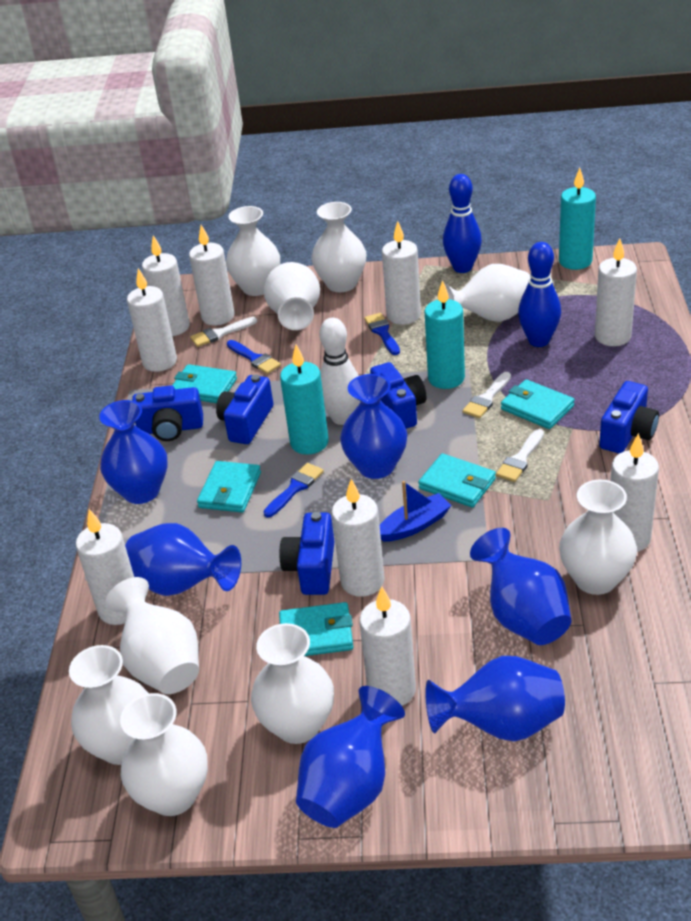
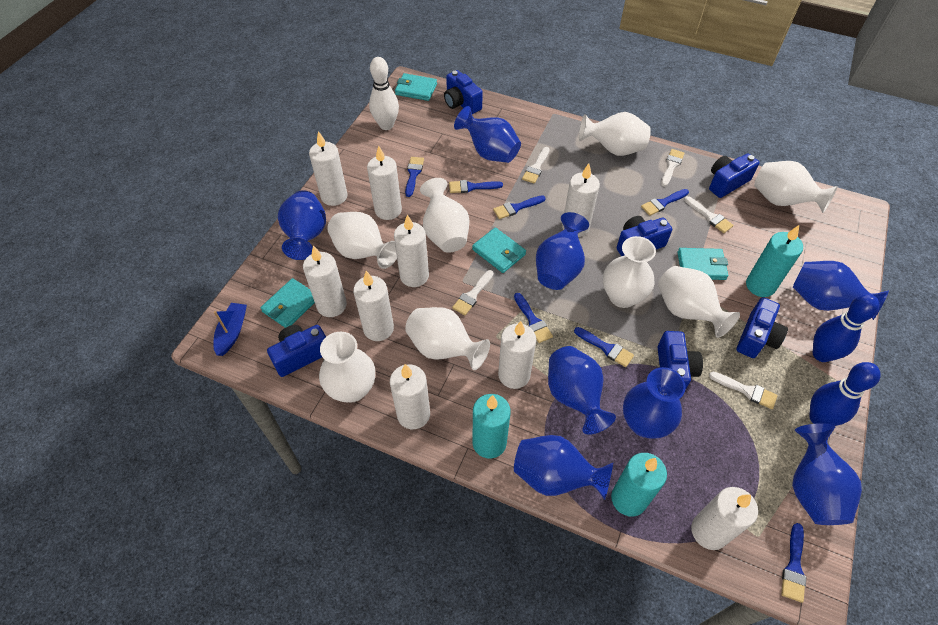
blue brush: [227,340,281,374] [264,463,324,518] [364,313,400,355] = 3 -> [405,157,424,197] [449,180,503,193] [493,195,546,219] [514,293,553,343] [574,327,634,367] [641,189,689,216] [781,523,806,603] = 7
blue camera: [132,385,203,441] [216,375,273,444] [279,512,334,595] [370,362,426,429] [599,381,659,454] = 5 -> [267,325,326,377] [444,70,483,114] [617,216,672,256] [657,331,703,390] [709,153,759,198] [737,297,788,358] = 6
blue vase: [99,400,168,504] [125,523,241,596] [296,686,405,828] [340,374,407,479] [425,656,565,742] [470,528,572,645] = 6 -> [278,190,326,260] [454,106,521,163] [514,435,613,500] [536,212,589,290] [548,346,616,435] [623,367,686,439] [792,423,862,525] [793,261,889,320] = 8
turquoise wallet: [172,364,237,403] [197,461,261,512] [279,602,353,656] [418,453,496,508] [501,379,574,429] = 5 -> [260,278,315,328] [395,73,437,101] [472,228,526,273] [677,248,728,280] = 4
white brush: [190,317,257,347] [463,372,511,418] [496,429,544,482] = 3 -> [452,270,494,315] [522,147,550,184] [661,149,685,187] [684,196,734,233] [709,372,777,409] = 5
white vase: [69,645,149,765] [105,577,199,694] [120,693,208,816] [226,206,280,296] [251,623,334,744] [264,262,320,330] [312,202,366,292] [445,264,530,322] [559,480,637,595] = 9 -> [319,332,375,403] [327,212,397,269] [405,307,490,370] [420,178,470,253] [579,112,651,156] [603,236,656,308] [658,266,740,338] [754,161,838,213] = 8

